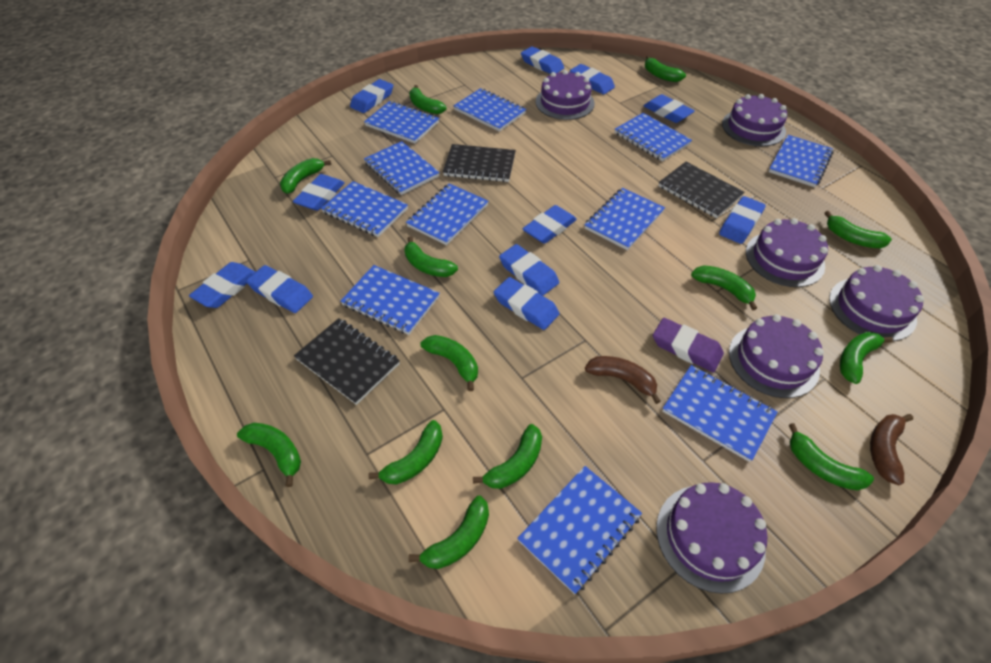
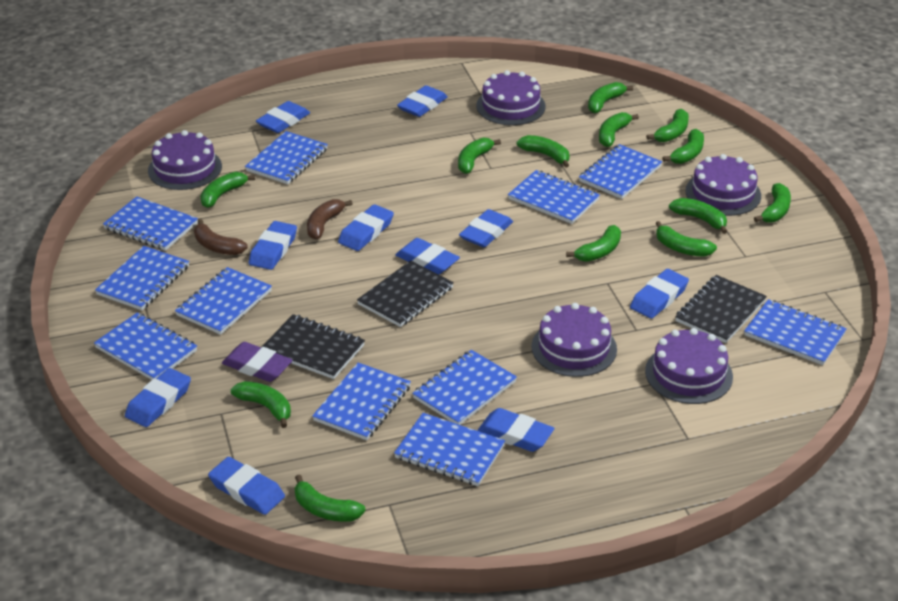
blue eraser: [189,262,255,308] [246,265,313,313] [293,174,345,211] [350,79,393,113] [494,277,559,330] [499,244,559,296] [521,46,564,74] [523,205,577,244] [570,64,615,95] [644,94,695,123] [719,196,766,244] = 11 -> [125,368,191,427] [208,457,285,515] [249,221,297,270] [256,101,310,133] [338,204,394,251] [395,238,460,275] [397,85,448,117] [459,209,513,247] [477,408,554,452] [630,269,689,319] = 10
purple cake: [536,70,595,120] [656,482,767,594] [722,94,787,146] [729,314,824,398] [746,218,828,287] [829,265,924,341] = 6 -> [148,130,222,190] [476,70,546,125] [531,303,617,377] [645,328,733,404] [686,154,761,216] = 5

